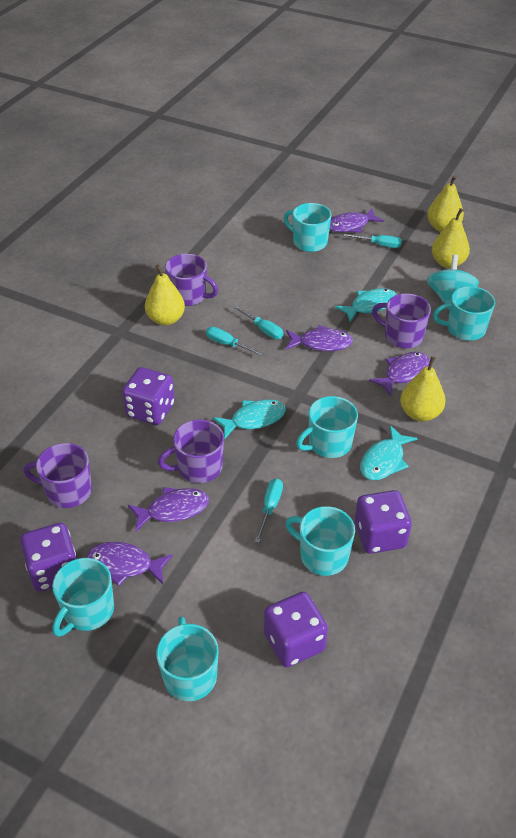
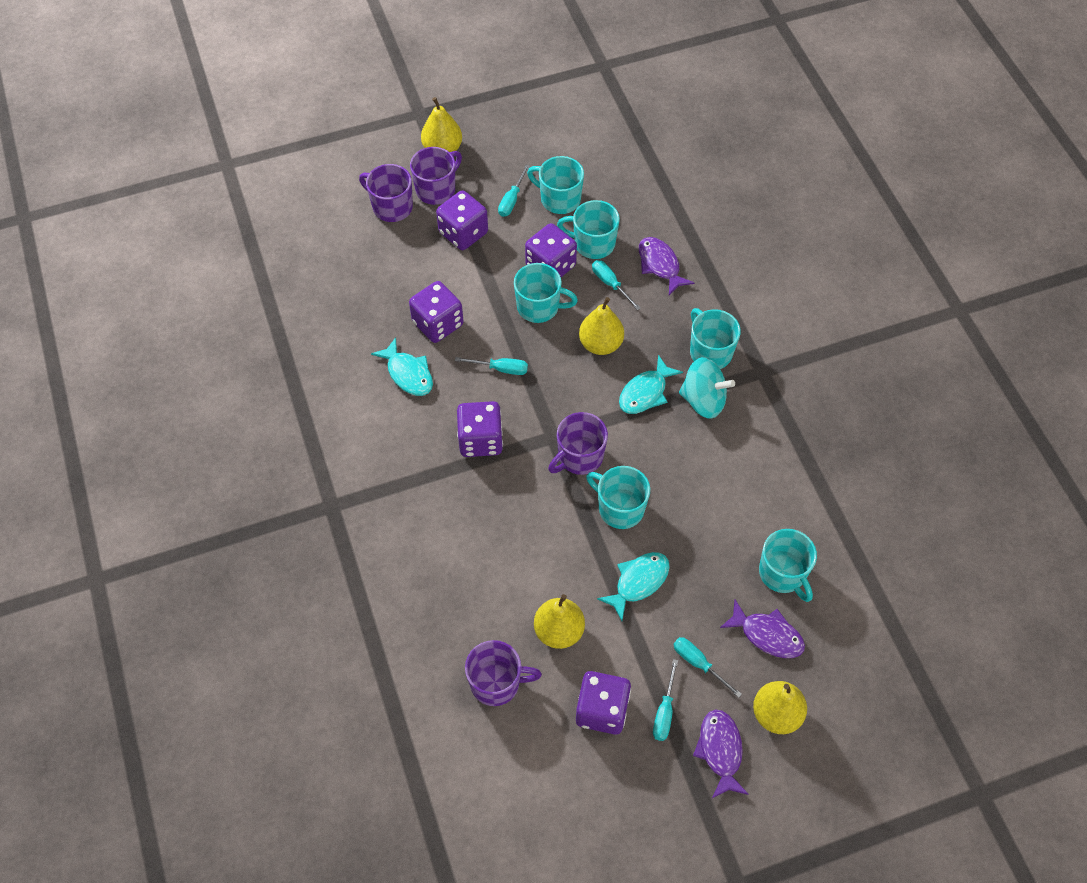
purple dice: [20,523,76,592] [122,367,175,425] [264,592,328,667] [355,490,412,554] = 4 -> [409,281,464,343] [436,190,488,250] [457,401,503,457] [525,223,577,277] [576,671,631,734] = 5
purple fish: [87,542,173,586] [128,487,209,532] [286,325,353,351] [329,208,384,233] [369,352,430,396] = 5 -> [639,237,694,295] [693,709,749,798] [720,600,805,658] = 3
turquoise screwdriver: [206,327,264,356] [233,306,283,339] [255,478,283,543] [344,234,402,248] = 4 -> [455,357,528,375] [498,165,530,217] [592,260,641,310] [653,659,678,741] [673,637,742,698] = 5

